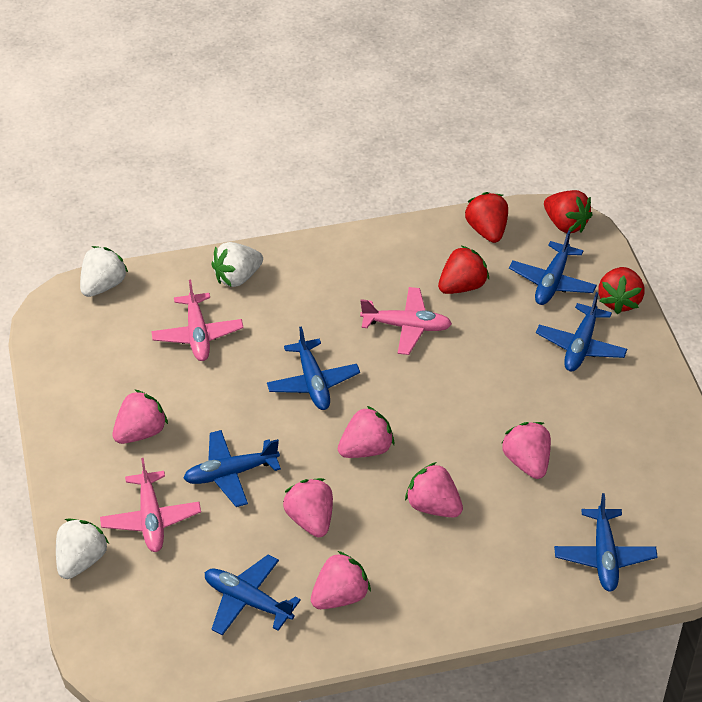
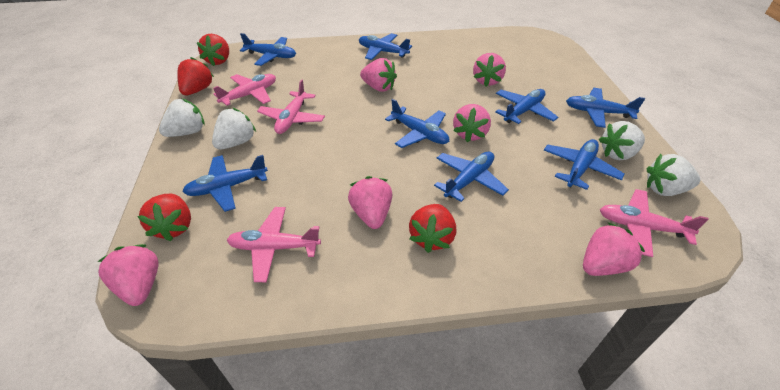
blue plane: [183,430,281,507] [205,554,301,636] [267,326,360,410] [509,230,597,305] [536,292,627,371] [554,493,658,592] = 6 -> [182,155,268,212] [240,33,296,66] [359,33,412,60] [385,99,449,148] [434,152,509,202] [495,89,558,124] [544,139,625,190] [566,88,645,128] = 8
pink plane: [100,458,201,552] [151,279,243,361] [360,287,452,355] = 3 -> [213,74,276,106] [227,207,321,282] [257,79,325,134] [600,189,709,257] = 4
white strawberry: [56,519,109,579] [80,246,128,297] [211,242,263,287] = 3 -> [159,99,204,137] [212,108,256,150] [599,121,645,160] [647,154,700,196] = 4

